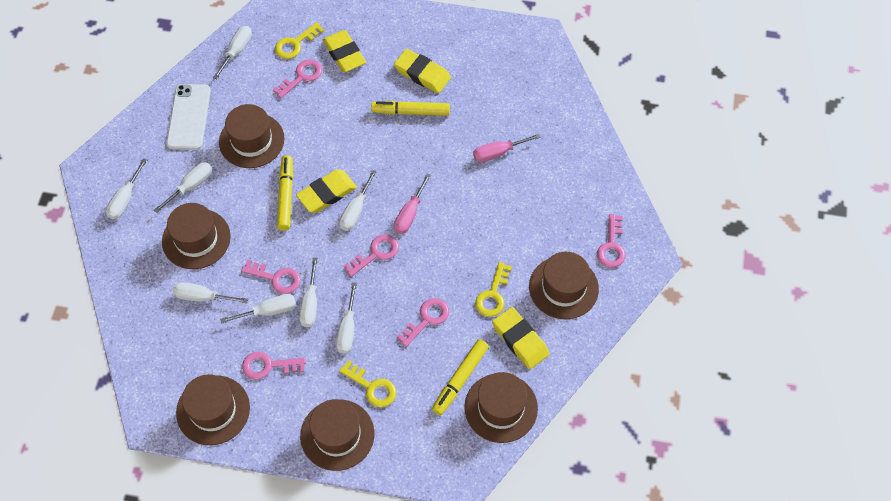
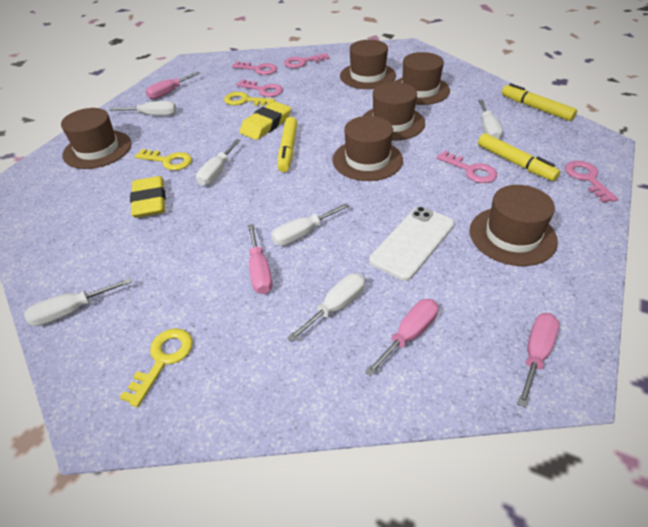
pink key: [241,260,301,294] [242,351,306,380] [273,59,322,98] [343,234,399,277] [396,298,449,347] [597,214,625,268] = 6 -> [232,61,277,75] [236,79,283,97] [284,53,330,68] [437,150,497,183] [565,161,618,203] = 5
pink screwdriver: [394,174,431,234] [473,134,541,162] = 2 -> [145,72,200,99] [248,224,272,294] [365,299,439,376] [517,313,560,408] = 4
white screwdriver: [106,158,147,219] [154,162,212,213] [173,282,248,303] [213,26,252,79] [220,294,296,324] [299,257,318,327] [336,282,357,354] [340,170,377,231] = 8 -> [24,278,132,326] [110,101,176,115] [196,139,241,186] [271,203,349,246] [287,273,365,342] [478,100,502,139] = 6
yellow eraser: [296,169,357,213] [323,30,366,72] [394,49,451,93] [492,307,550,369] = 4 -> [130,176,166,218] [240,101,291,140] = 2

